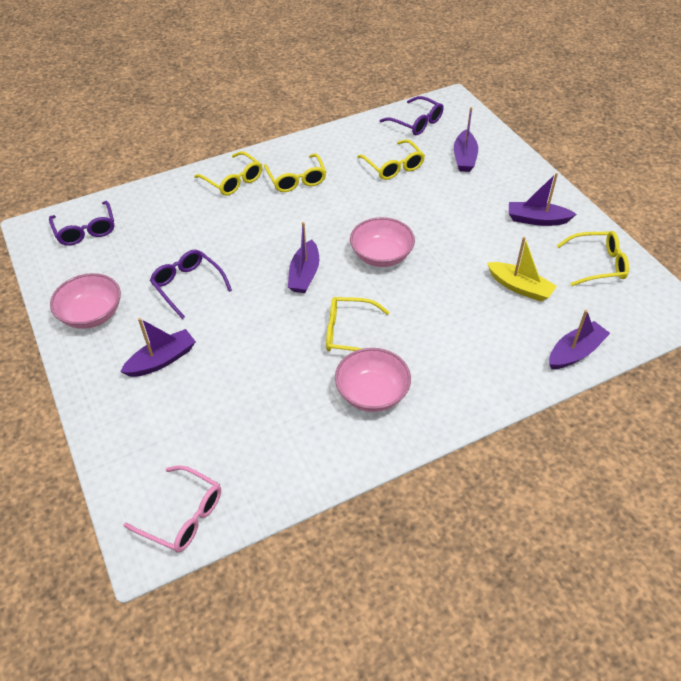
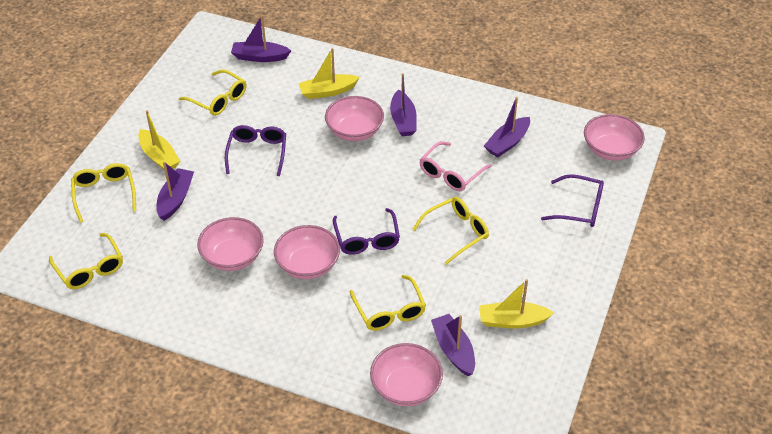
pink bowl: [50,273,121,329] [335,348,411,412] [350,217,415,267] = 3 -> [197,217,264,271] [274,225,340,279] [325,96,384,141] [370,343,443,406] [584,114,645,161] = 5
yellow boat: [487,237,557,301] = 1 -> [138,110,180,170] [298,48,360,99] [479,279,554,328] = 3

